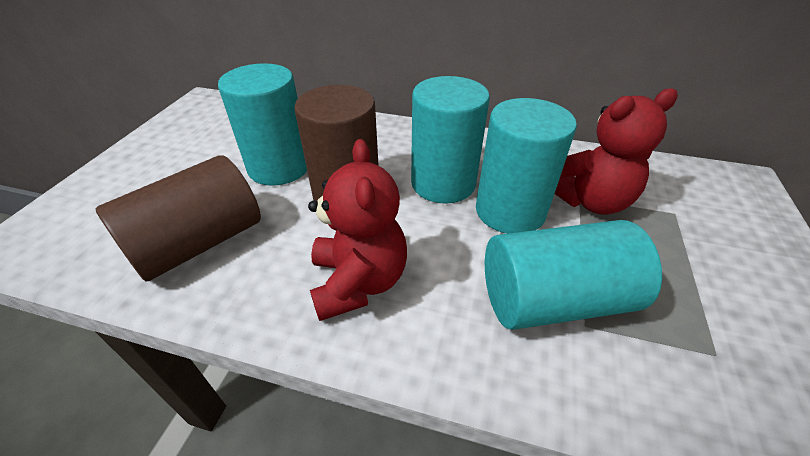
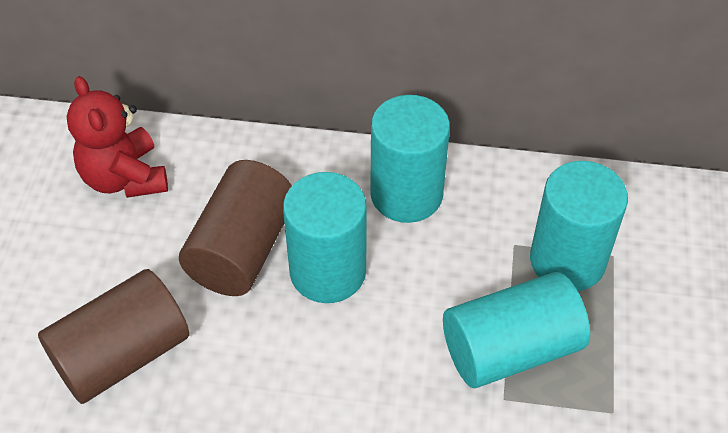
red teddy bear: [308,139,407,321] [555,88,678,215] = 2 -> [67,76,168,198] = 1

